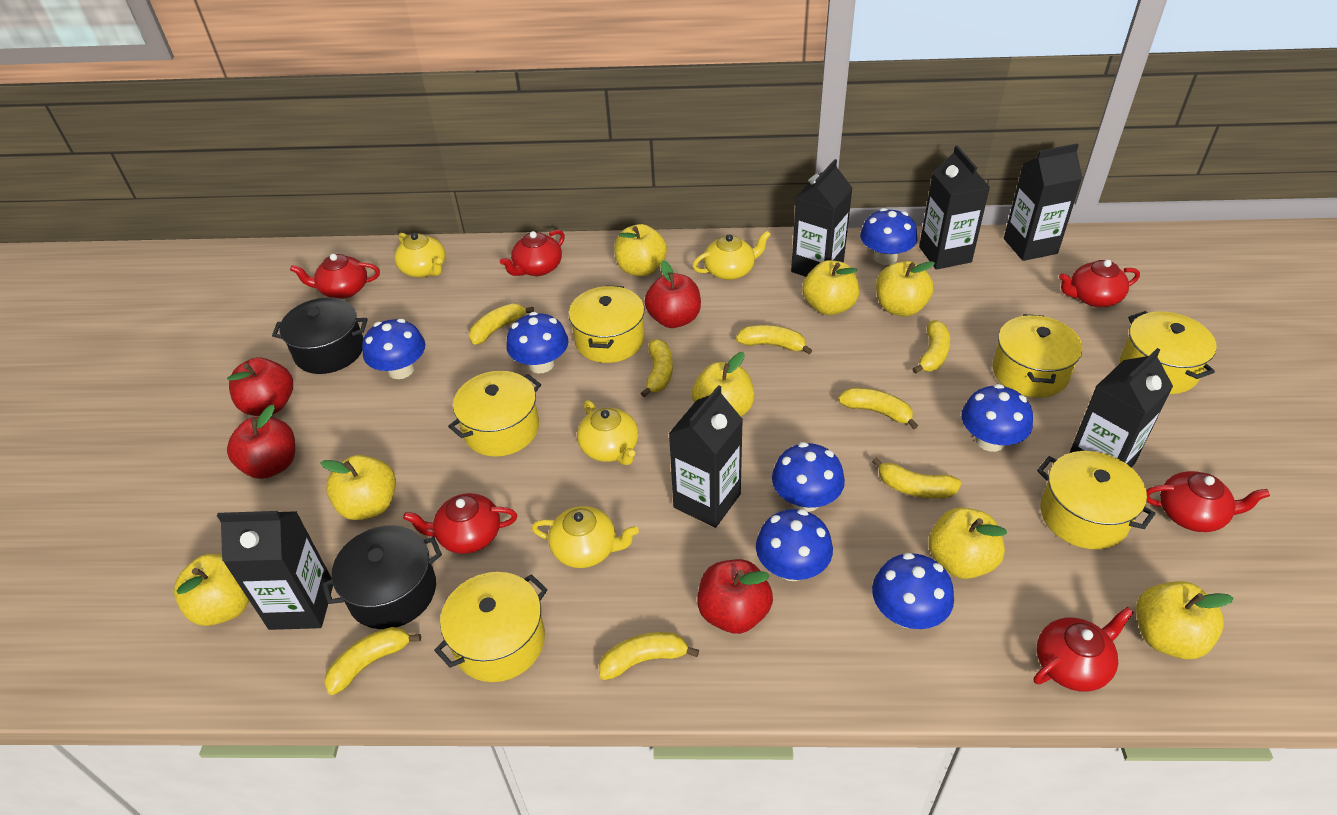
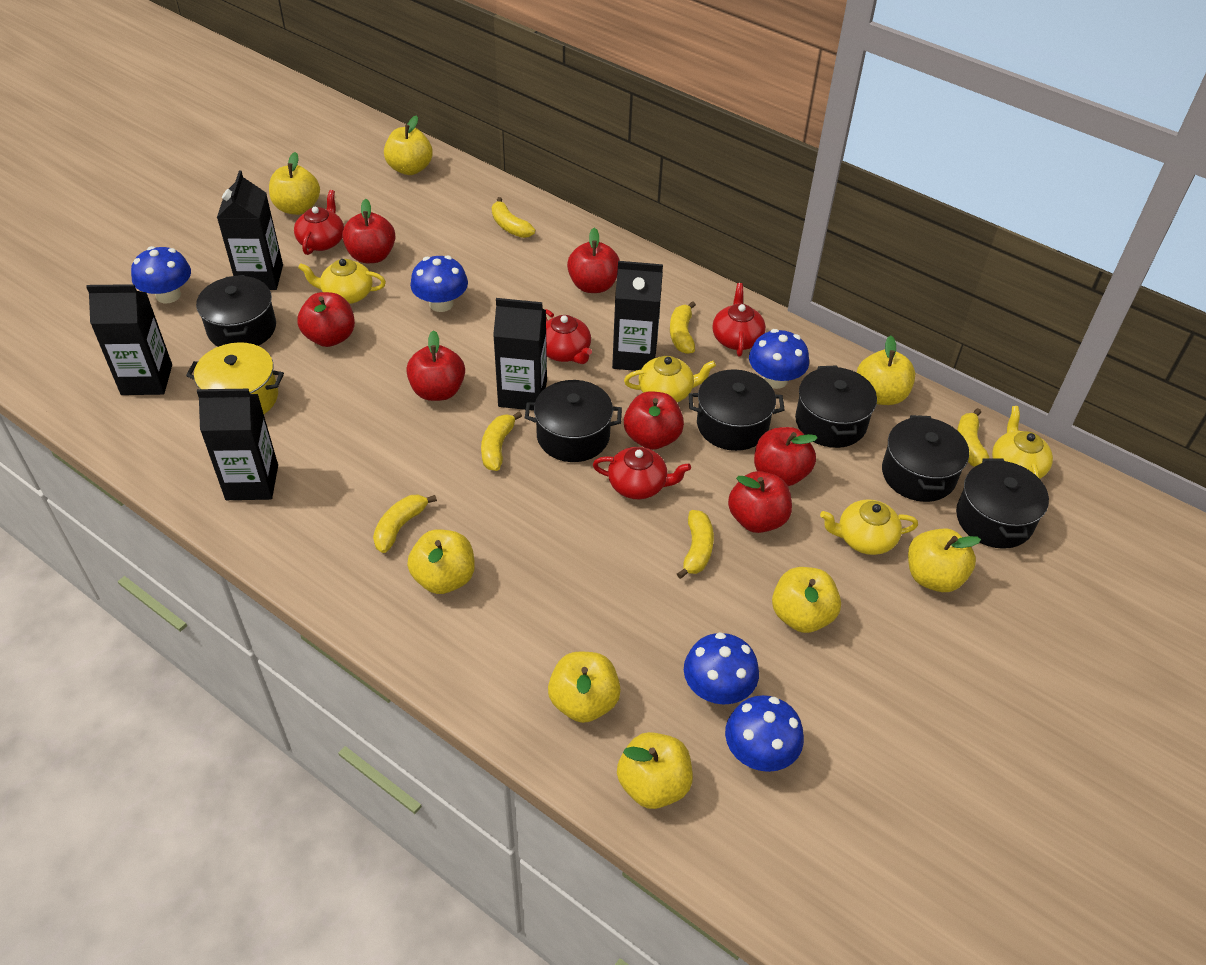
black carton: [217,511,333,630] [669,385,743,528] [791,159,853,277] [919,146,990,270] [1004,143,1083,261] [1069,348,1173,467] = 6 -> [86,284,172,395] [197,389,278,500] [217,171,283,290] [493,298,547,411] [612,261,663,371] = 5
black pot: [272,297,368,374] [322,525,442,629] = 2 -> [196,275,276,347] [525,380,622,462] [689,369,785,451] [795,365,877,448] [882,415,969,502] [956,458,1049,549] = 6
blue mushroom: [362,319,425,379] [506,312,569,373] [756,509,833,581] [772,442,845,512] [860,208,918,265] [872,553,954,629] [961,384,1033,452] = 7 -> [131,246,191,304] [410,255,468,312] [684,632,759,705] [725,695,804,772] [749,329,809,389] = 5
red apple: [227,358,293,416] [227,404,295,479] [645,260,701,328] [697,559,773,634] = 4 -> [297,292,355,347] [342,199,395,263] [406,330,465,401] [567,228,620,293] [624,391,684,450] [728,471,792,533] [754,427,818,486] = 7
red teapot: [290,254,380,299] [403,493,517,554] [500,230,565,276] [1034,607,1134,692] [1059,260,1140,307] [1146,471,1270,532] = 6 -> [294,190,344,255] [545,309,592,364] [593,447,691,499] [712,283,766,357] = 4
yellow banana: [324,627,421,695] [469,304,534,345] [599,632,699,680] [641,339,673,397] [736,325,812,355] [838,388,918,430] [872,457,961,499] [912,320,950,374] = 8 -> [373,494,437,553] [481,412,522,471] [492,197,535,238] [670,301,696,354] [677,510,714,579] [957,408,989,467] = 6
yellow pot: [434,572,547,682] [448,371,541,457] [569,285,645,363] [992,314,1082,398] [1037,451,1156,549] [1120,311,1217,394] = 6 -> [186,342,284,414] = 1

